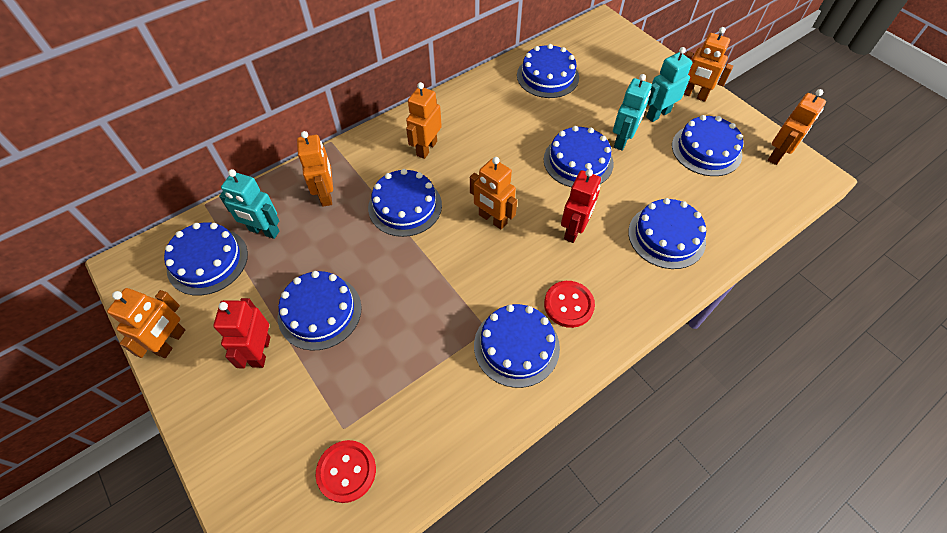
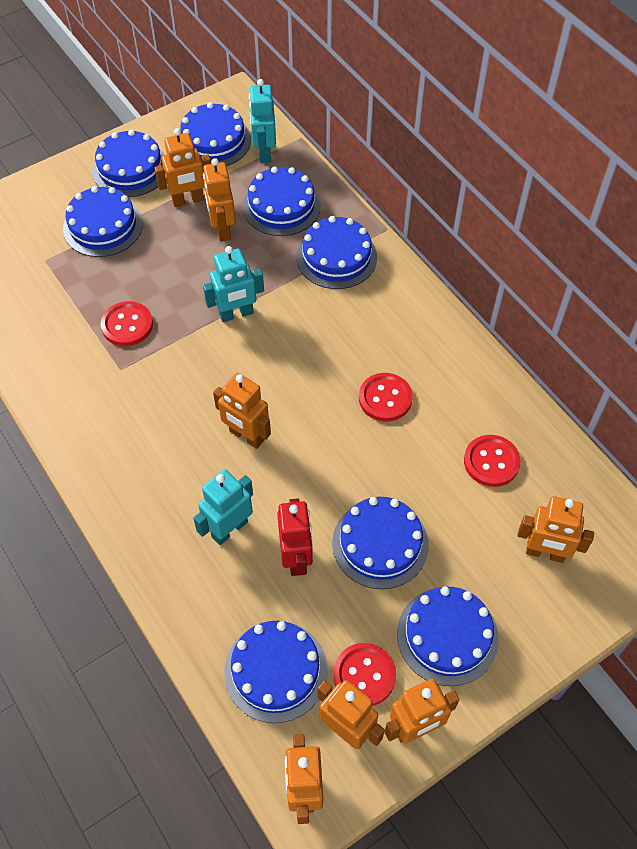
orange robot: [107,288,185,358] [297,131,333,207] [406,82,442,159] [470,157,517,229] [684,27,733,102] [768,89,826,165] = 6 -> [155,128,211,207] [203,158,236,241] [213,373,271,449] [285,734,323,824] [318,680,385,749] [385,679,460,743] [517,496,594,563] = 7
red button: [316,440,376,503] [544,281,595,328] = 2 -> [101,301,153,346] [333,643,396,706] [359,373,413,421] [464,435,521,487] = 4
red robot: [213,298,271,368] [561,169,601,243] = 2 -> [277,498,313,576] = 1

